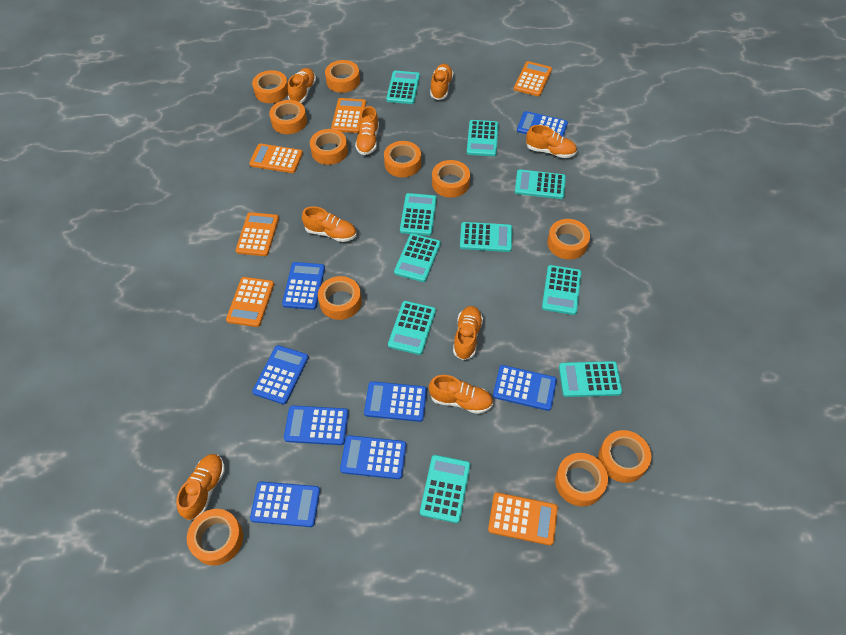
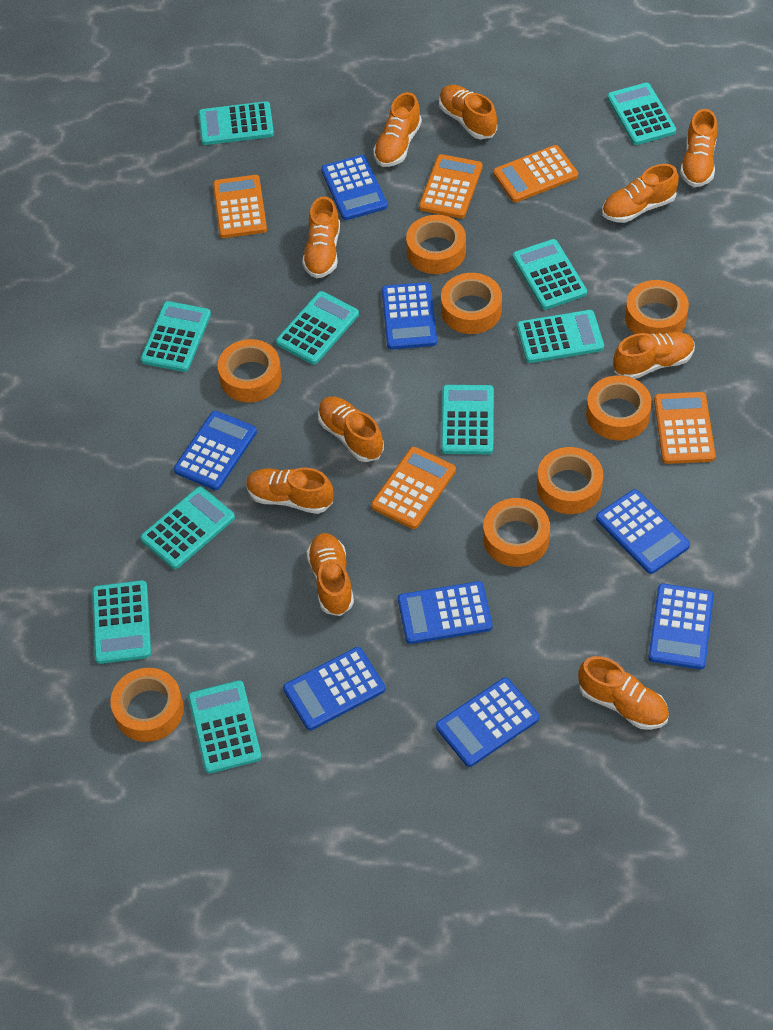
orange calculator: [226,277,274,327] [236,212,279,256] [249,144,303,173] [331,98,366,133] [488,492,558,546] [514,61,552,96] = 6 -> [213,175,267,238] [371,447,456,529] [419,154,482,219] [493,145,578,203] [654,392,715,464] = 5
orange shoe: [176,454,225,520] [288,68,316,103] [302,206,356,242] [355,106,379,155] [429,375,493,414] [430,64,453,100] [453,306,483,360] [526,125,577,158] = 8 -> [246,468,333,514] [302,196,340,278] [307,533,354,616] [318,397,384,462] [373,92,422,167] [439,85,497,139] [578,656,669,730] [602,164,679,223] [613,332,695,379] [680,109,718,187] = 10
orange tape: [187,509,243,566] [252,70,288,103] [269,100,307,134] [310,129,348,165] [318,276,362,320] [325,60,360,93] [384,141,421,177] [432,160,470,198] [547,219,590,260] [555,453,608,507] [598,430,651,483] = 11 -> [110,668,184,742] [218,339,282,402] [406,215,466,274] [441,273,502,334] [483,498,550,567] [537,447,603,514] [586,376,652,441] [625,280,689,334] = 8

